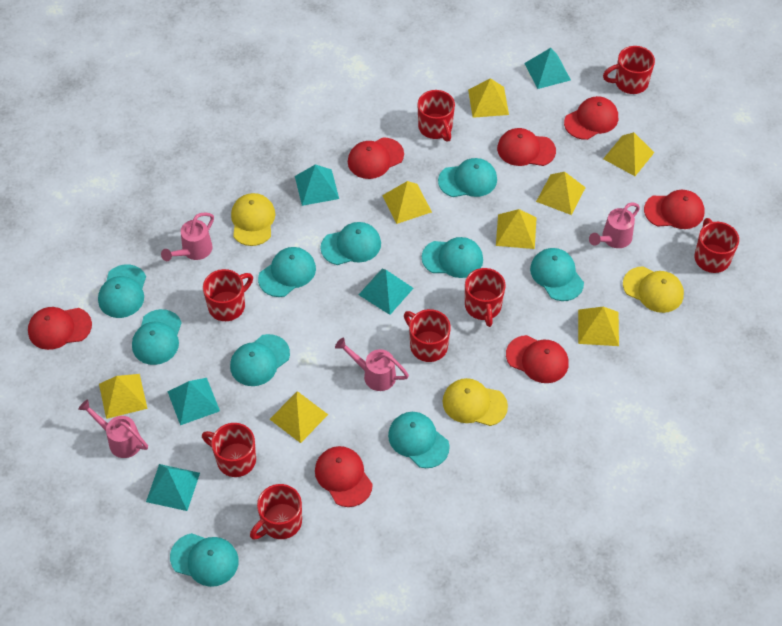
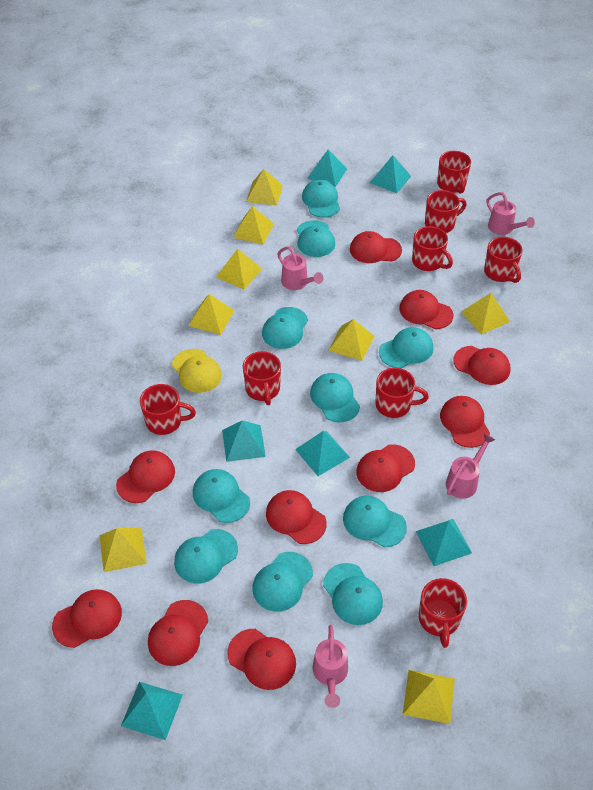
red cap: [28,307,92,350] [315,446,373,507] [348,137,404,179] [497,128,556,166] [506,335,569,383] [564,96,618,140] [644,190,704,229] = 7 -> [52,589,122,648] [116,450,175,503] [148,600,208,666] [227,629,296,690] [266,490,327,544] [350,231,402,263] [356,444,415,492] [399,290,453,329] [440,396,490,448] [453,346,510,385] = 10
turquoise pyramid: [146,464,200,511] [167,378,220,425] [295,164,339,206] [358,268,414,315] [524,48,571,89] = 5 -> [121,682,183,740] [222,420,266,462] [295,431,350,476] [307,149,347,187] [370,155,411,193] [416,519,472,566] = 6
yellow cap: [231,193,275,246] [443,378,508,426] [623,266,684,313] = 3 -> [172,349,222,393] = 1

